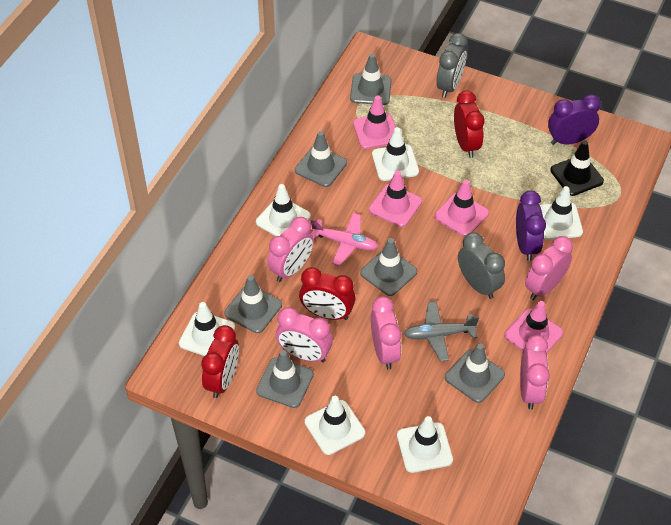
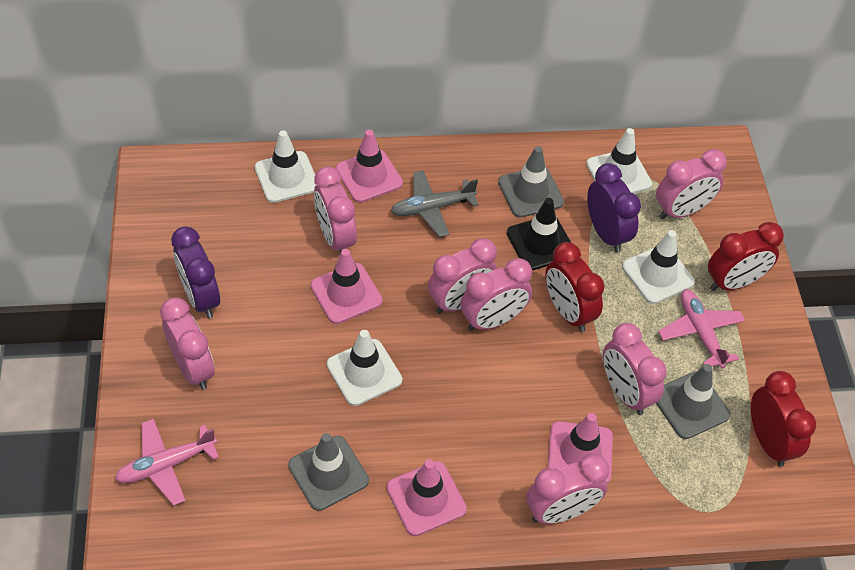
grey clock: [437,33,467,98] [458,232,505,299] = 2 -> none = 0
grey traffic cone: [224,275,282,333] [256,350,314,408] [295,131,347,187] [350,53,392,105] [360,238,417,296] [445,343,505,403] = 6 -> [288,433,369,511] [498,146,564,218] [656,364,731,439] = 3
pink clock: [267,217,314,282] [276,307,333,362] [371,296,401,370] [520,335,550,409] [525,236,573,300] = 5 -> [160,297,215,390] [314,166,357,253] [428,238,497,314] [461,258,532,331] [527,454,609,524] [603,323,667,415] [656,149,727,219] = 7
pink plane: [311,213,378,266] = 1 -> [115,419,219,506] [658,289,745,368] = 2
white traffic cone: [179,302,235,356] [256,184,311,236] [305,396,365,455] [372,127,419,181] [397,416,453,473] [540,186,583,240] = 6 -> [255,130,316,203] [327,330,402,406] [586,128,652,193] [622,230,695,304] = 4

